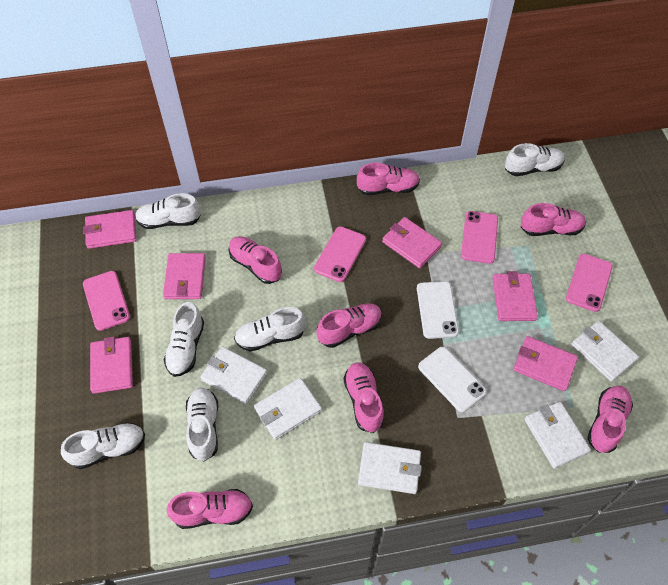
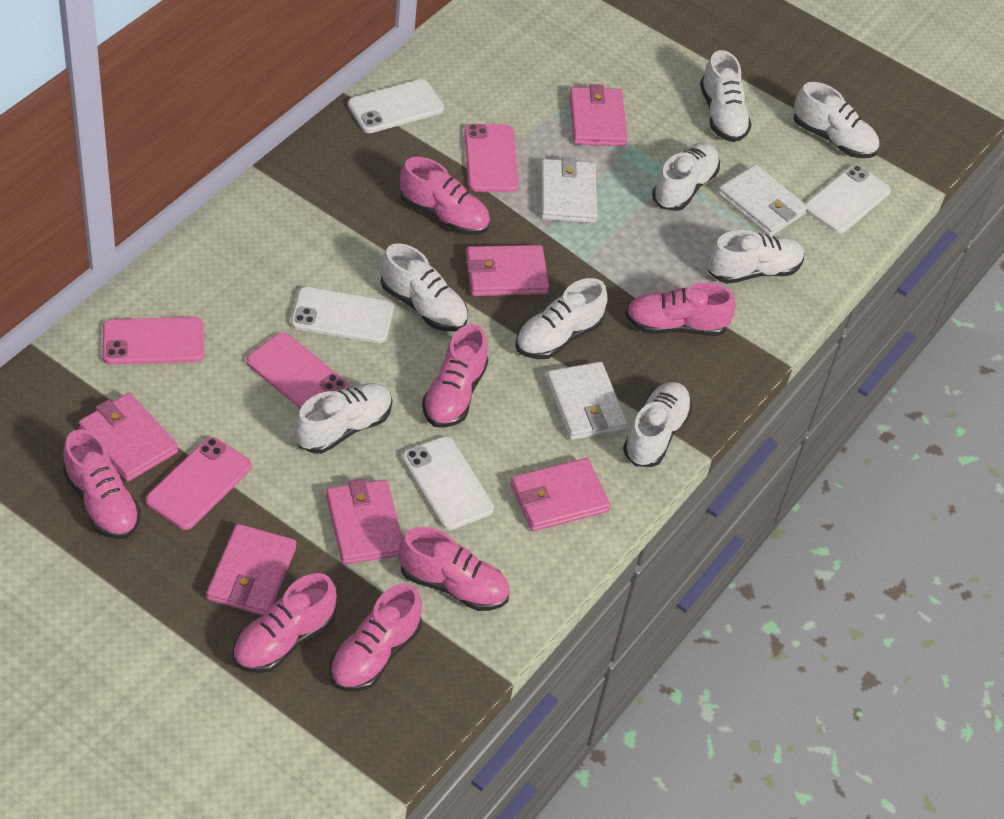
white phone: [417,281,459,339] [418,347,487,412] = 2 -> [291,287,394,343] [348,79,444,133] [402,436,494,530] [805,165,891,234] = 4
white shoe: [61,422,145,469] [135,193,201,229] [164,302,204,377] [186,387,218,461] [234,307,305,351] [505,143,565,176] = 6 -> [295,383,392,454] [381,243,468,331] [515,278,608,359] [623,382,692,467] [652,142,720,211] [700,50,752,142] [708,230,804,284] [794,82,879,158] = 8
white wallet: [200,347,267,404] [254,378,322,440] [358,442,422,494] [524,402,591,469] [571,321,639,382] = 5 -> [541,157,597,223] [546,362,627,440] [718,164,808,237] = 3

